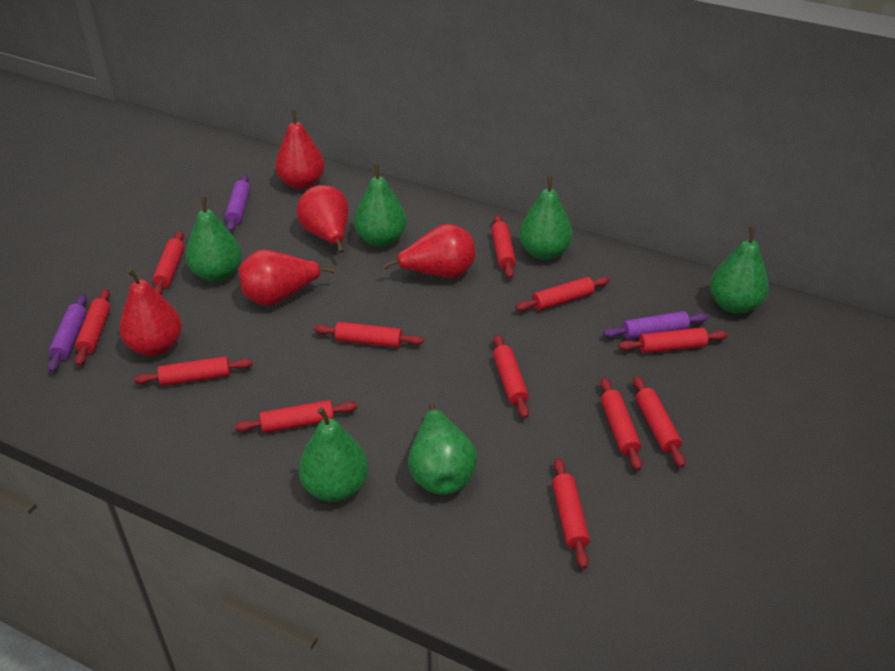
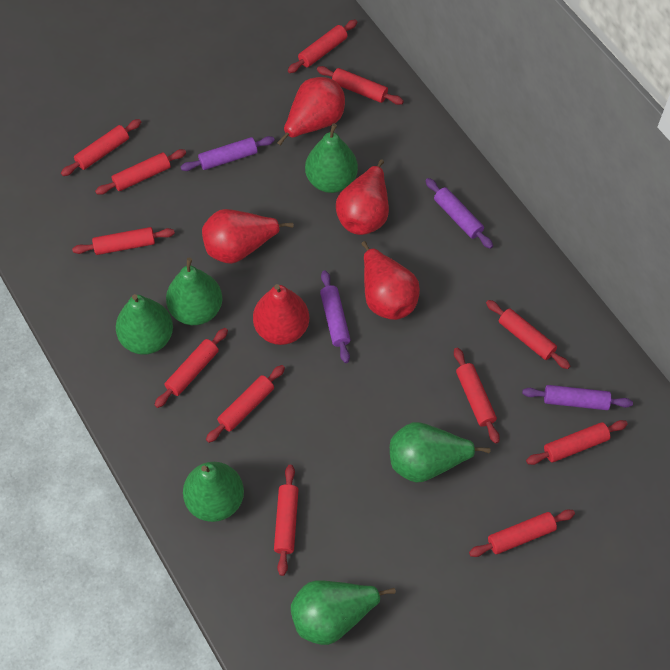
purple rolling pin: [48,294,87,372] [225,174,250,232] [603,311,708,339] = 3 -> [181,136,275,171] [320,270,351,363] [425,178,493,249] [522,385,633,410] = 4

